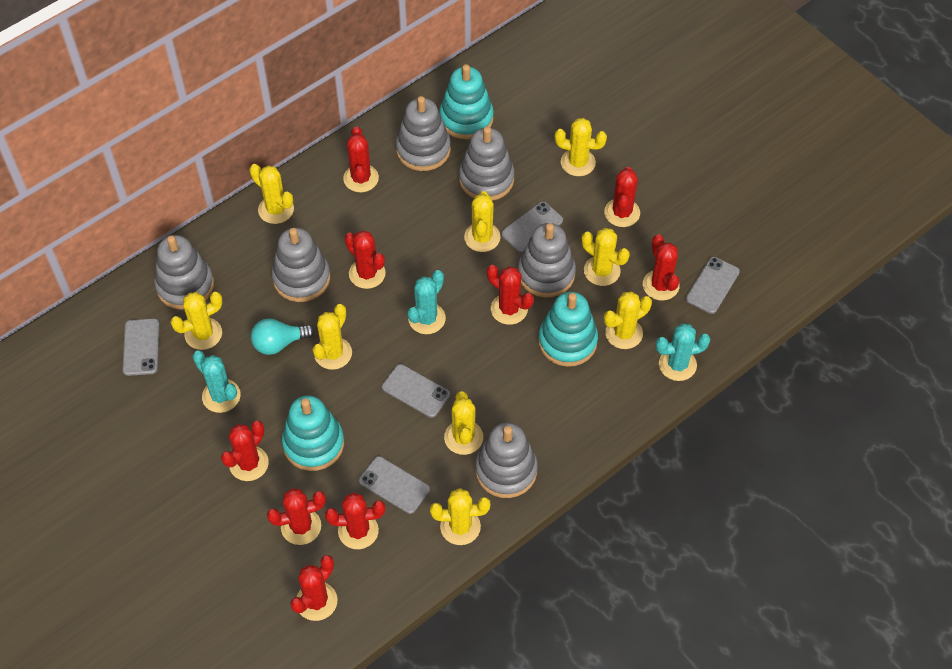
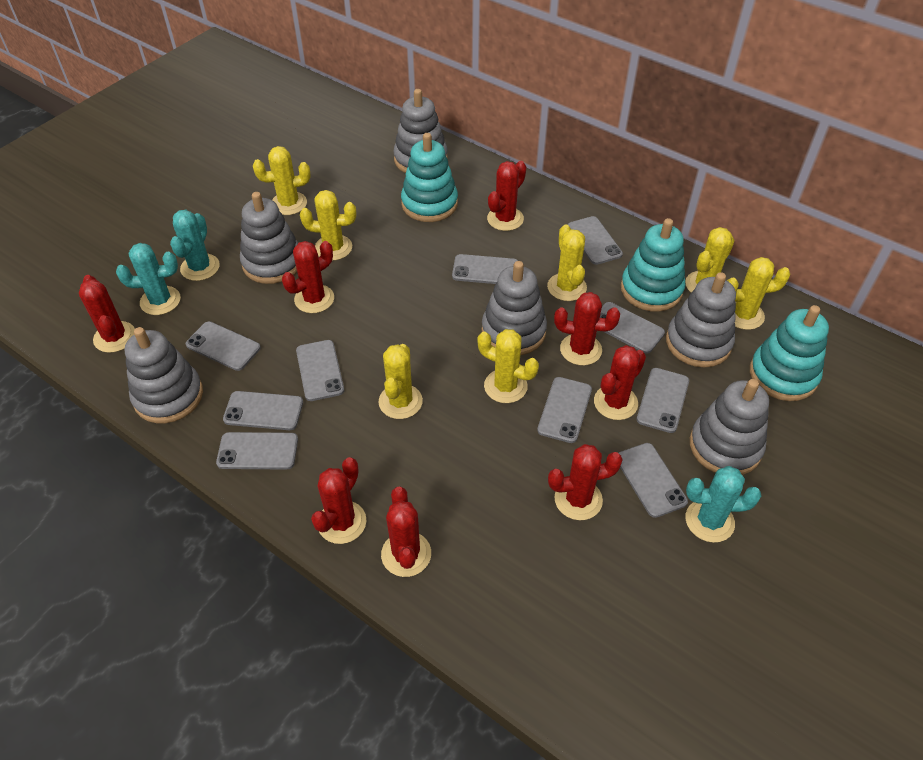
grey phone: [123,318,159,376] [359,456,430,514] [382,364,450,418] [501,202,563,253] [686,257,740,314] = 5 -> [186,321,261,371] [216,432,298,470] [223,391,303,430] [296,340,344,401] [452,254,518,284] [537,377,592,443] [568,216,623,265] [600,302,665,353] [619,443,688,518] [636,368,689,433] = 10
red cactus: [221,421,269,481] [267,488,326,545] [290,555,337,621] [325,492,385,549] [343,126,379,192] [345,230,386,289] [487,265,534,325] [604,167,640,227] [643,234,680,301] = 9 -> [79,275,135,353] [282,241,334,313] [311,457,366,544] [381,487,431,577] [487,161,526,231] [548,444,623,520] [554,292,620,366] [594,345,646,420] = 8
turquoise light bulb: [251,318,315,355] = 1 -> none = 0
yellow cactus: [170,292,223,350] [249,164,294,224] [313,304,352,370] [430,488,490,545] [444,391,483,455] [464,191,501,252] [555,118,607,176] [582,228,629,286] [604,291,652,349] = 9 -> [253,146,311,215] [300,190,356,261] [378,344,423,419] [477,329,539,403] [547,225,587,301] [685,227,735,293] [727,257,791,330] = 7

